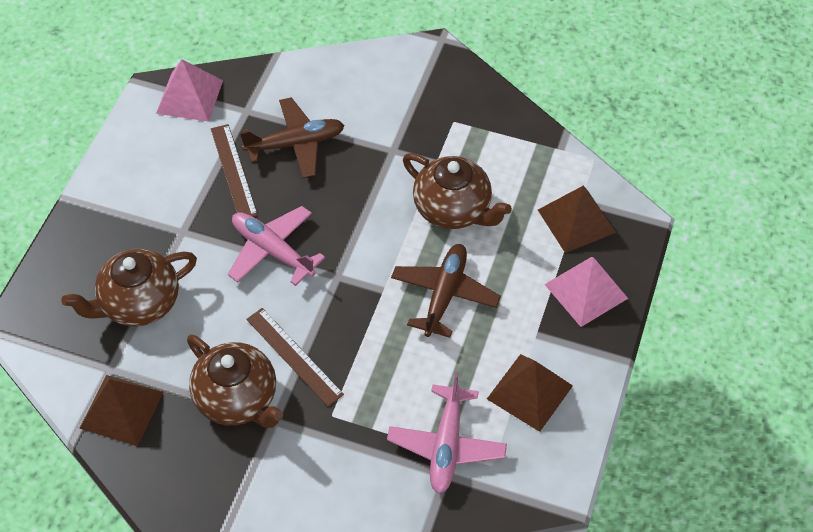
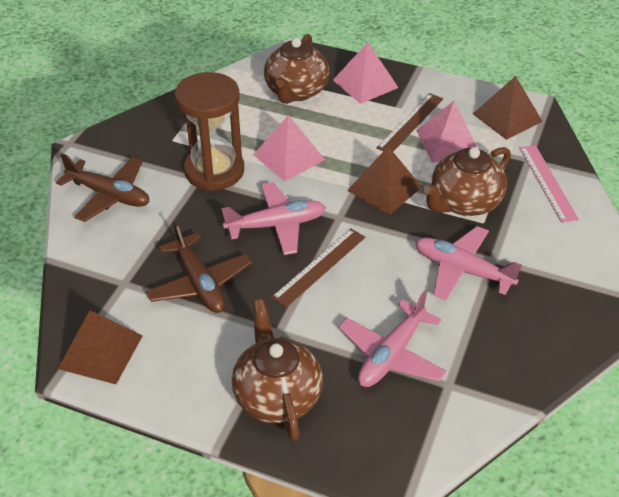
brown hourglass: none = 0 -> [174,72,244,191] = 1
pink plane: [228,206,325,286] [387,372,507,494] = 2 -> [221,182,326,255] [339,290,446,387] [415,226,522,300] = 3
pink pyramid: [156,59,223,122] [544,257,628,327] = 2 -> [253,115,325,182] [333,42,399,104] [417,101,477,163] = 3
pink ruler: none = 0 -> [519,145,579,223] = 1

